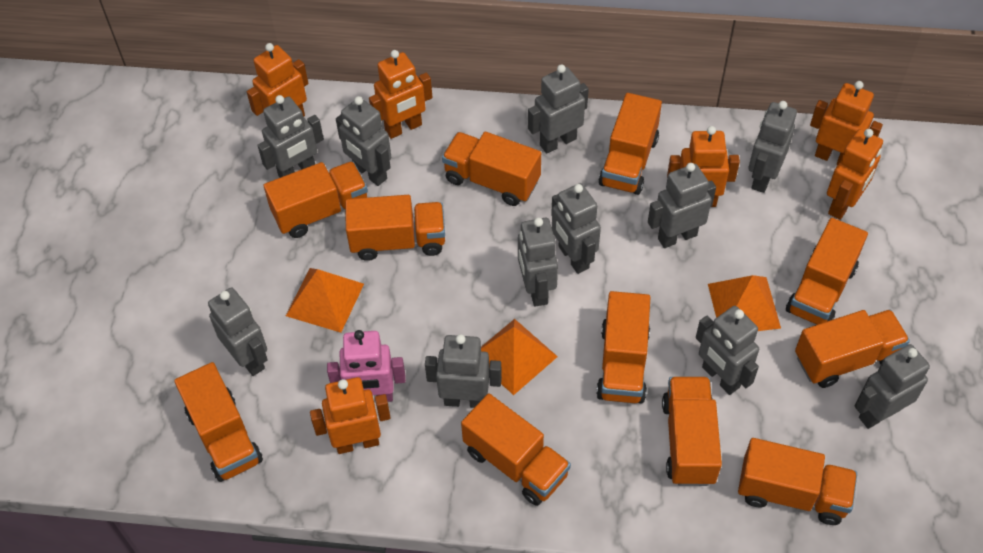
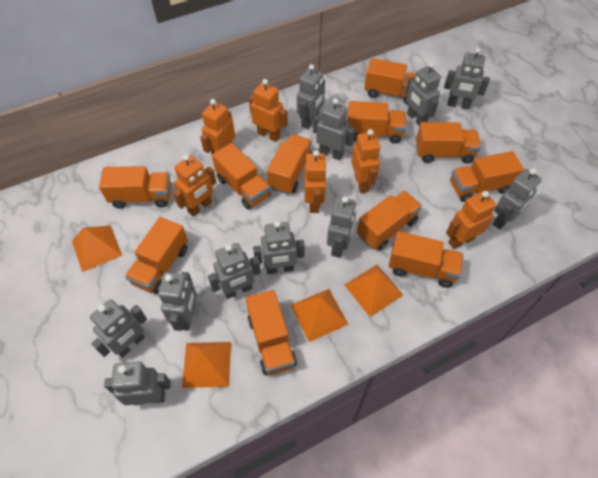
orange pyramid: [286,268,364,333] [481,319,558,395] [708,275,781,331] = 3 -> [72,226,122,272] [182,342,231,388] [291,289,349,342] [345,265,403,317] = 4
pink robot: [327,330,406,402] = 1 -> none = 0

